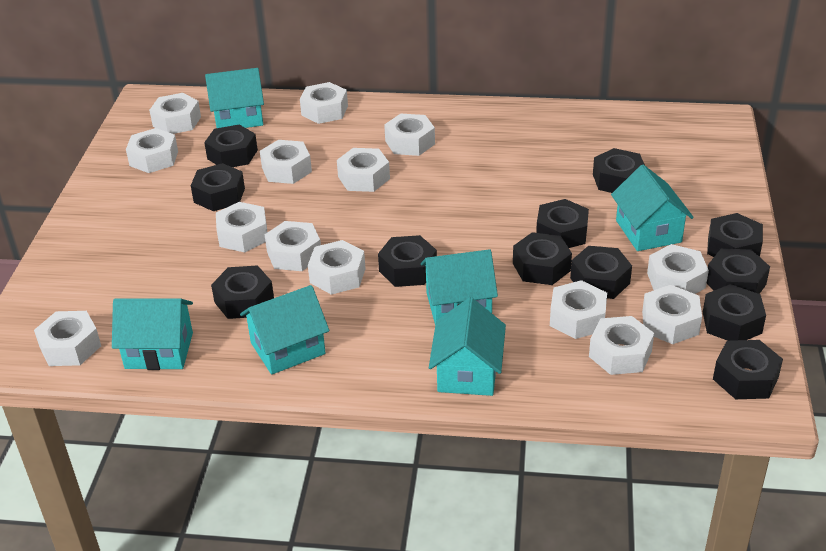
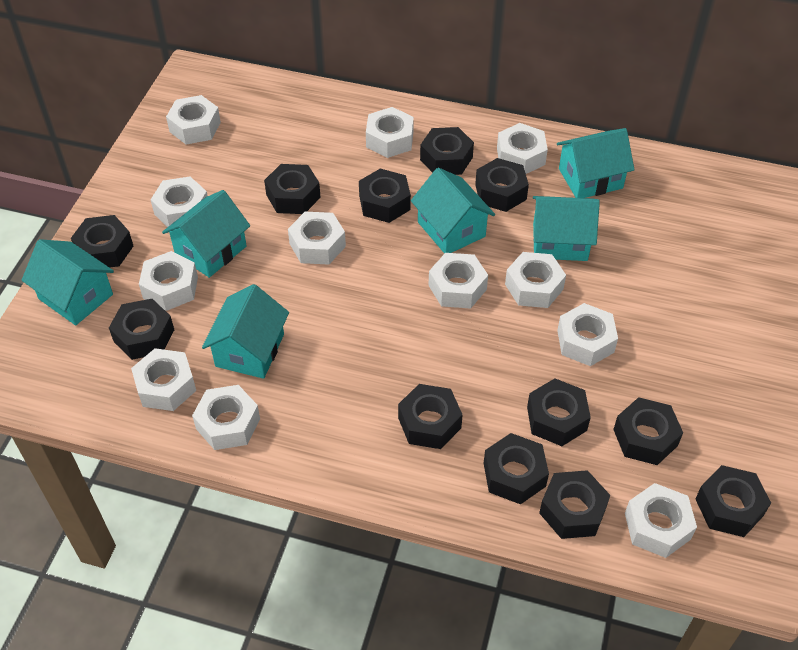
white nut: [34,311,101,366] [126,128,178,173] [149,93,201,134] [216,202,267,253] [260,140,312,184] [265,221,321,271] [300,82,348,124] [308,240,366,295] [337,148,390,192] [384,114,435,156] [550,280,607,339] [589,316,654,375] [642,285,702,344] [647,244,709,294] = 14 -> [131,348,196,411] [139,251,198,311] [151,177,208,227] [166,95,221,145] [192,385,260,450] [288,212,346,265] [366,107,414,158] [428,253,488,308] [497,123,548,174] [505,252,566,308] [557,303,618,366] [625,483,697,558] = 12

